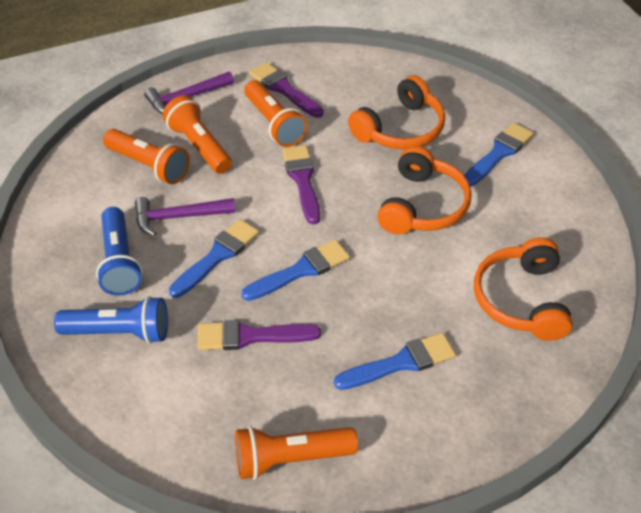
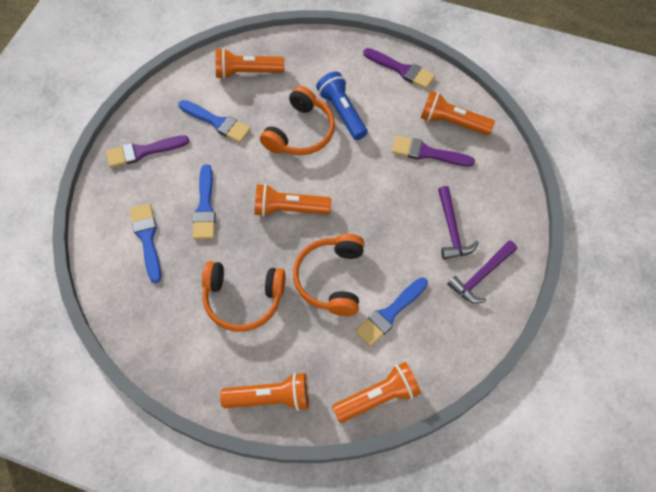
blue flashlight: [54,296,168,344] [96,207,142,296] = 2 -> [316,72,367,140] = 1
orange flashlight: [103,129,190,184] [163,95,232,174] [235,426,358,480] [244,80,308,147] = 4 -> [215,48,284,79] [220,373,309,411] [254,184,331,217] [332,362,421,423] [421,91,495,135] = 5

